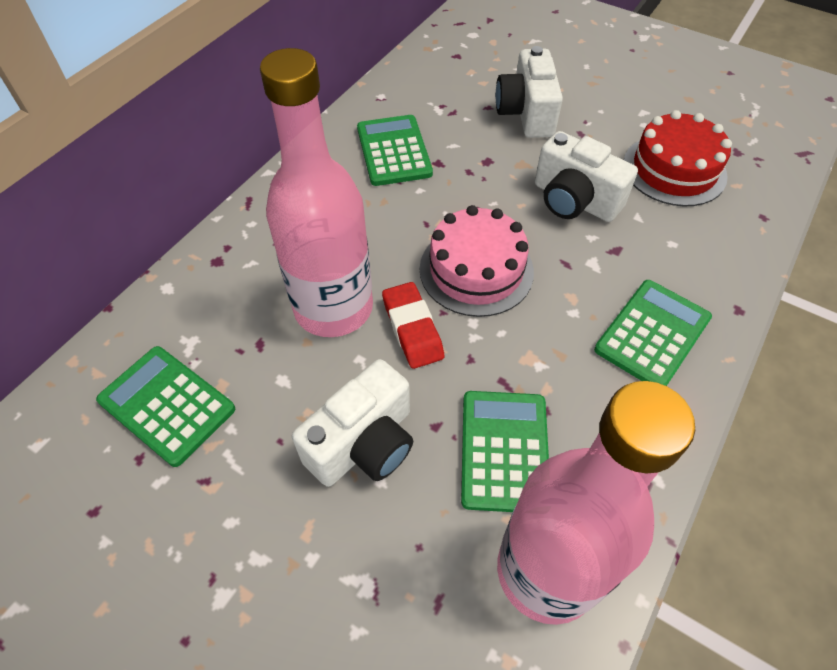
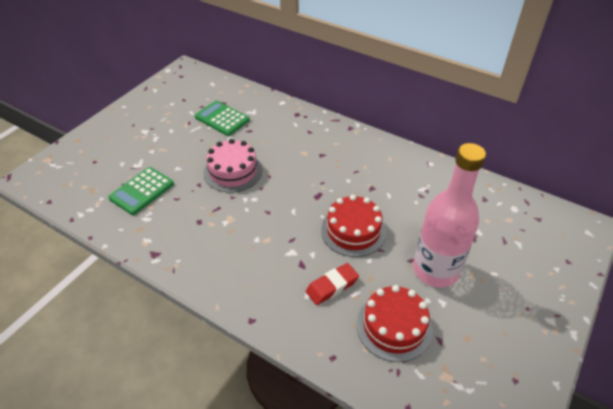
green calculator: [96,346,235,467] [357,115,433,186] [461,391,549,512] [594,280,712,386] = 4 -> [108,167,174,215] [195,101,250,136] = 2
pink bottle: [260,48,373,337] [497,381,695,625] = 2 -> [413,143,486,288] = 1
red cake: [624,110,732,206] = 1 -> [321,195,386,257] [356,285,433,362] = 2
white camera: [292,359,413,487] [496,46,563,138] [535,131,638,222] = 3 -> none = 0

